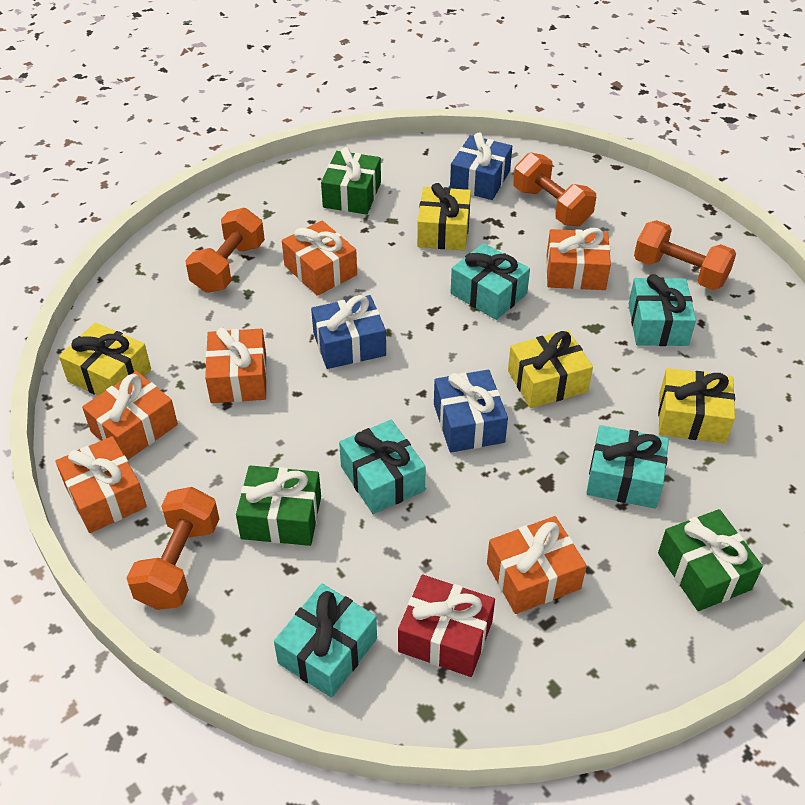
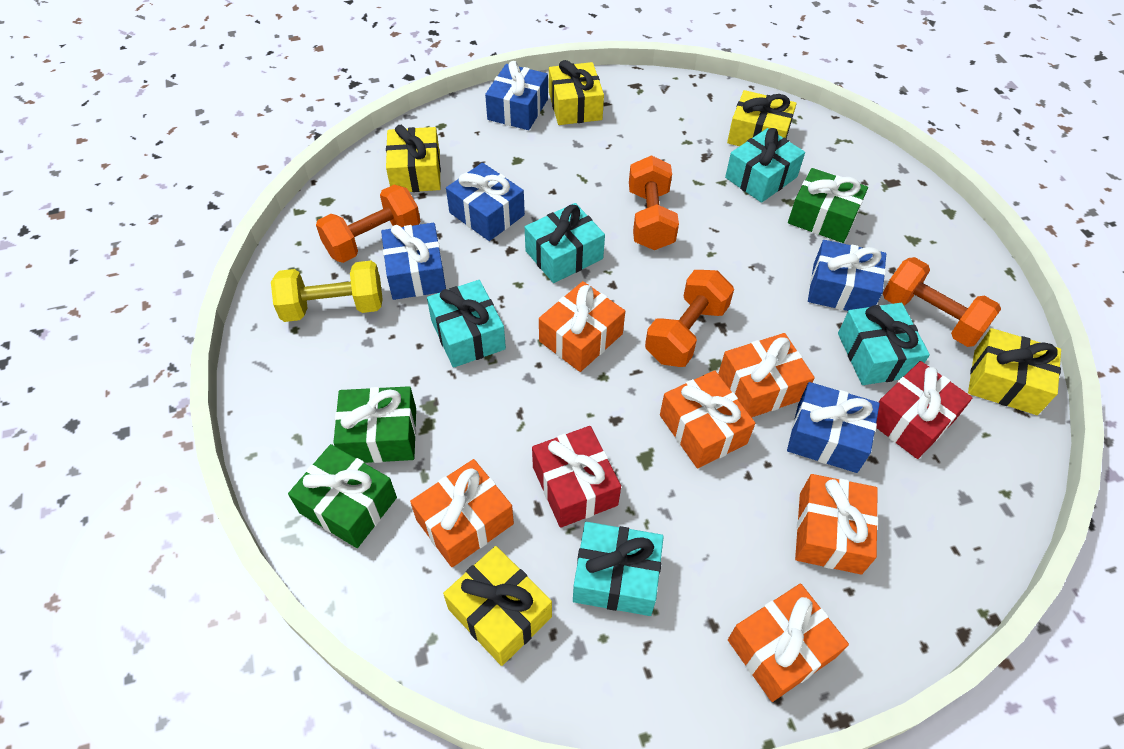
blue gift: [311,295,386,369] [434,370,508,453] [450,132,512,200] = 3 -> [381,223,446,300] [446,163,525,241] [485,61,548,130] [787,382,880,473] [808,240,886,311] = 5
red gift: [398,575,495,677] = 1 -> [532,426,621,528] [876,361,972,459] = 2
yellow dumbbell: none = 0 -> [271,261,383,322] = 1
yellow gift: [59,322,151,396] [417,183,471,250] [508,330,593,408] [658,368,735,443] = 4 -> [386,125,441,192] [443,546,552,666] [549,60,604,125] [727,90,797,146] [968,328,1061,415] = 5

